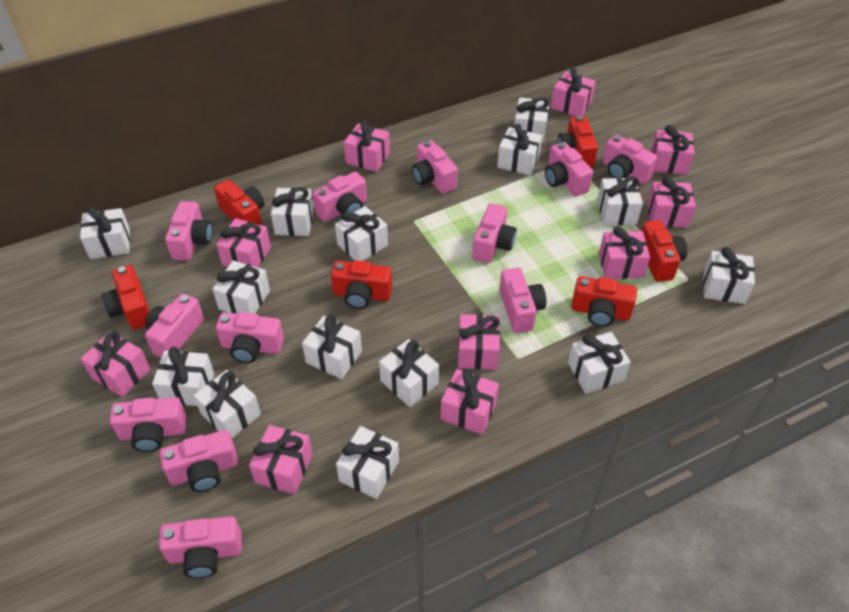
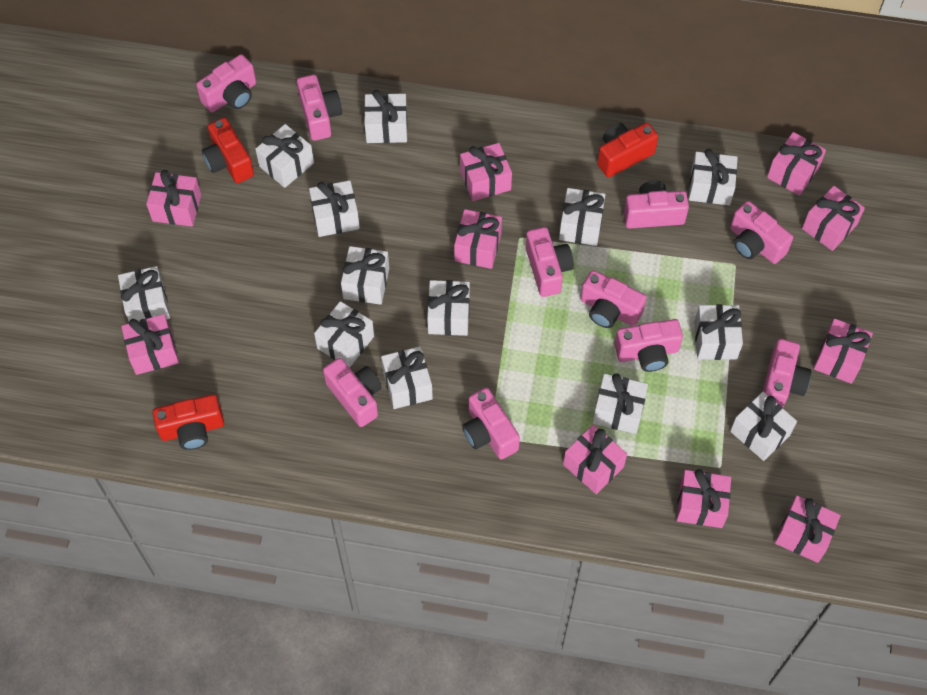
pink camera: [110,397,187,452] [145,293,204,358] [159,516,242,578] [160,430,238,492] [165,201,213,261] [216,312,284,363] [312,171,367,222] [412,140,458,194] [472,203,517,263] [499,267,546,333] [545,142,593,196] [602,135,658,184] = 12 -> [196,54,256,112] [297,74,342,141] [323,358,382,427] [462,388,520,460] [526,227,574,297] [581,270,647,328] [614,319,683,372] [624,181,689,229] [730,201,793,264] [763,339,812,407] = 10
red camera: [101,265,149,330] [214,179,264,225] [331,260,392,309] [557,116,598,168] [571,276,637,327] [641,220,687,282] = 6 -> [153,394,224,450] [202,117,254,183] [597,123,658,177] = 3
white gift: [80,206,130,259] [152,347,214,406] [193,370,261,438] [212,261,270,314] [271,187,314,236] [302,315,362,379] [335,206,388,261] [336,426,399,499] [379,339,439,407] [497,124,542,176] [514,97,550,143] [568,332,631,394] [597,176,643,225] [703,247,755,304] = 14 -> [118,266,170,321] [255,124,314,188] [309,180,360,237] [314,301,374,368] [341,246,389,305] [364,90,408,143] [381,346,433,409] [427,280,470,336] [559,188,606,246] [593,373,648,434] [689,149,738,205] [694,304,743,360] [730,392,797,461] = 13

